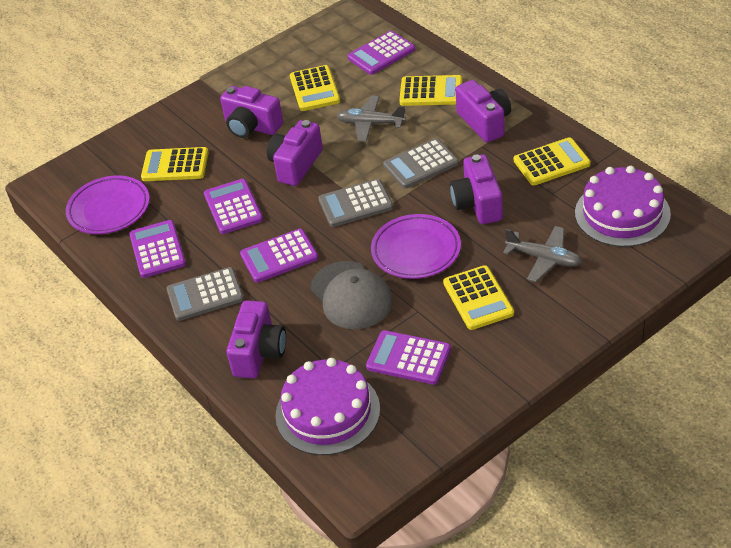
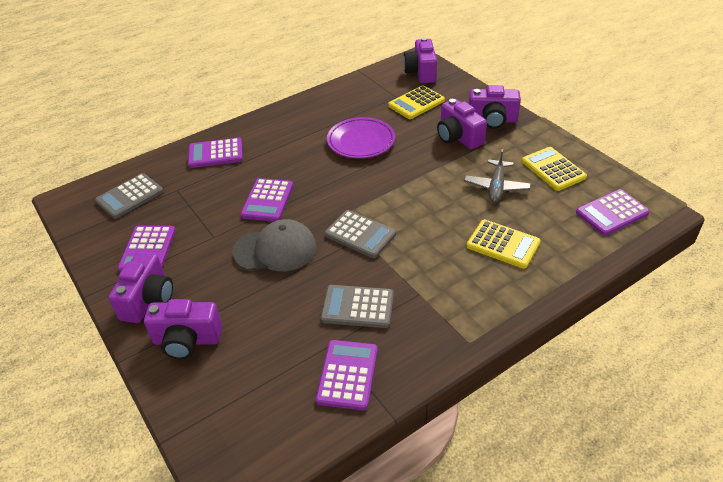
grey plane: [337,96,406,142] [503,226,582,282] = 2 -> [464,149,531,202] = 1
purple cake: [275,358,380,455] [575,166,671,247] = 2 -> none = 0
purple plate: [66,175,150,234] [371,214,461,279] = 2 -> [327,117,395,159] = 1
yellow calculator: [141,147,209,181] [290,65,340,111] [399,75,462,106] [443,265,514,330] [514,137,591,185] = 5 -> [388,85,445,119] [466,220,541,269] [522,147,587,191] = 3

